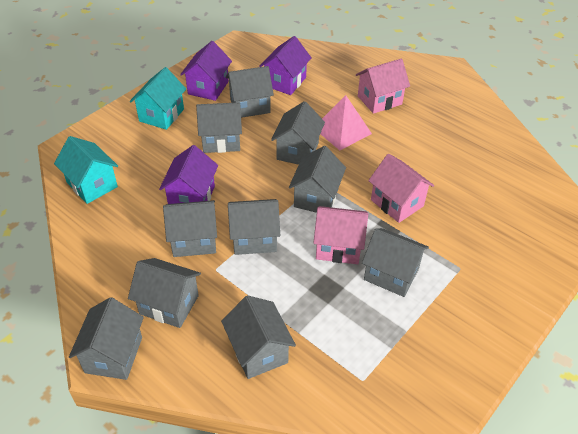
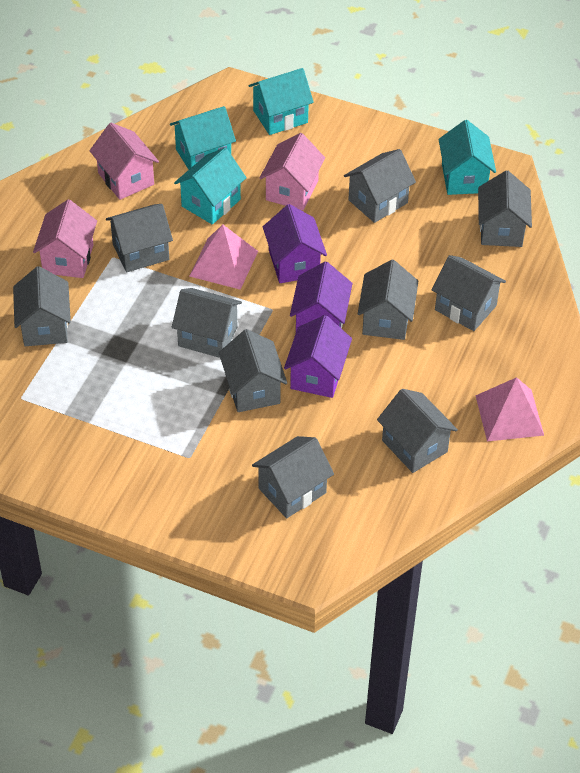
pink pyramid: [320,95,372,150] = 1 -> [190,224,258,290] [475,377,544,441] = 2
turquoise house: [54,136,118,204] [130,67,186,130] = 2 -> [170,106,236,170] [174,148,247,225] [248,68,314,135] [438,120,496,195] = 4

